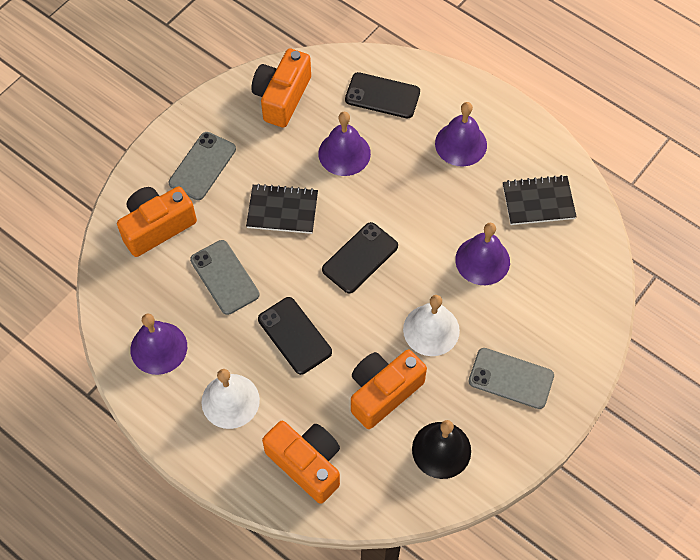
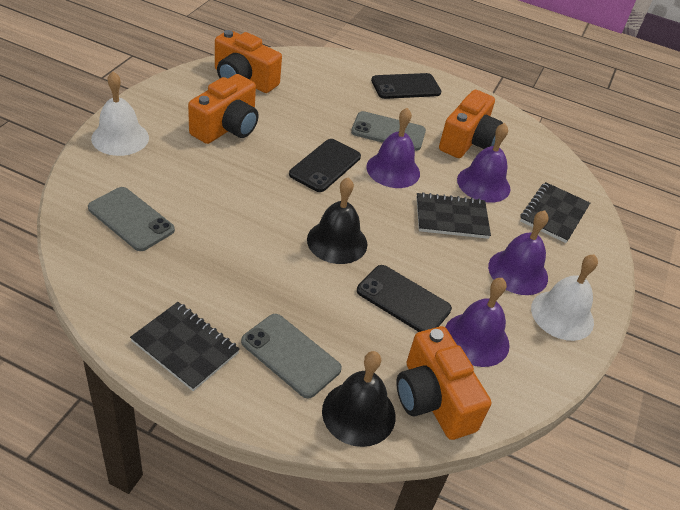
black bell: [412,420,471,479] = 1 -> [307,177,367,264] [322,351,396,447] = 2
black notebook: [246,184,318,234] [503,175,577,225] = 2 -> [130,302,240,391] [416,192,491,239] [520,182,590,243] = 3

